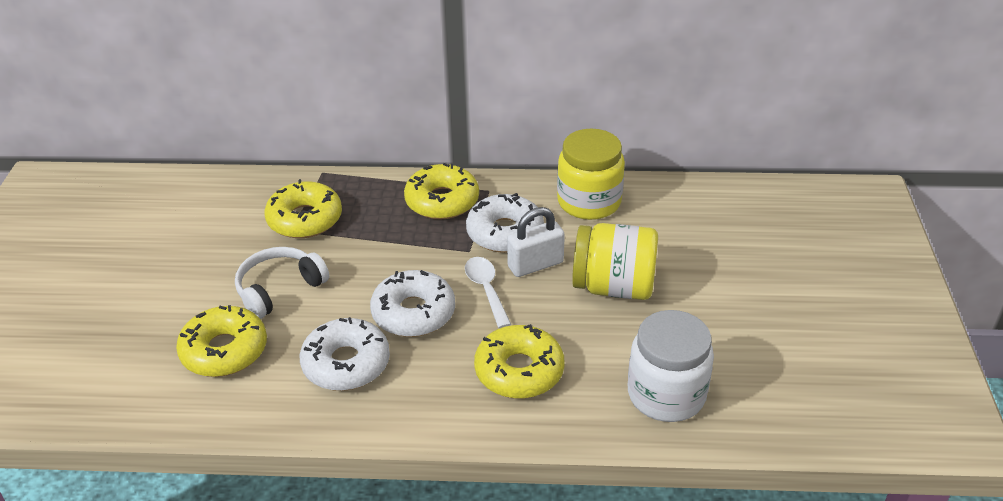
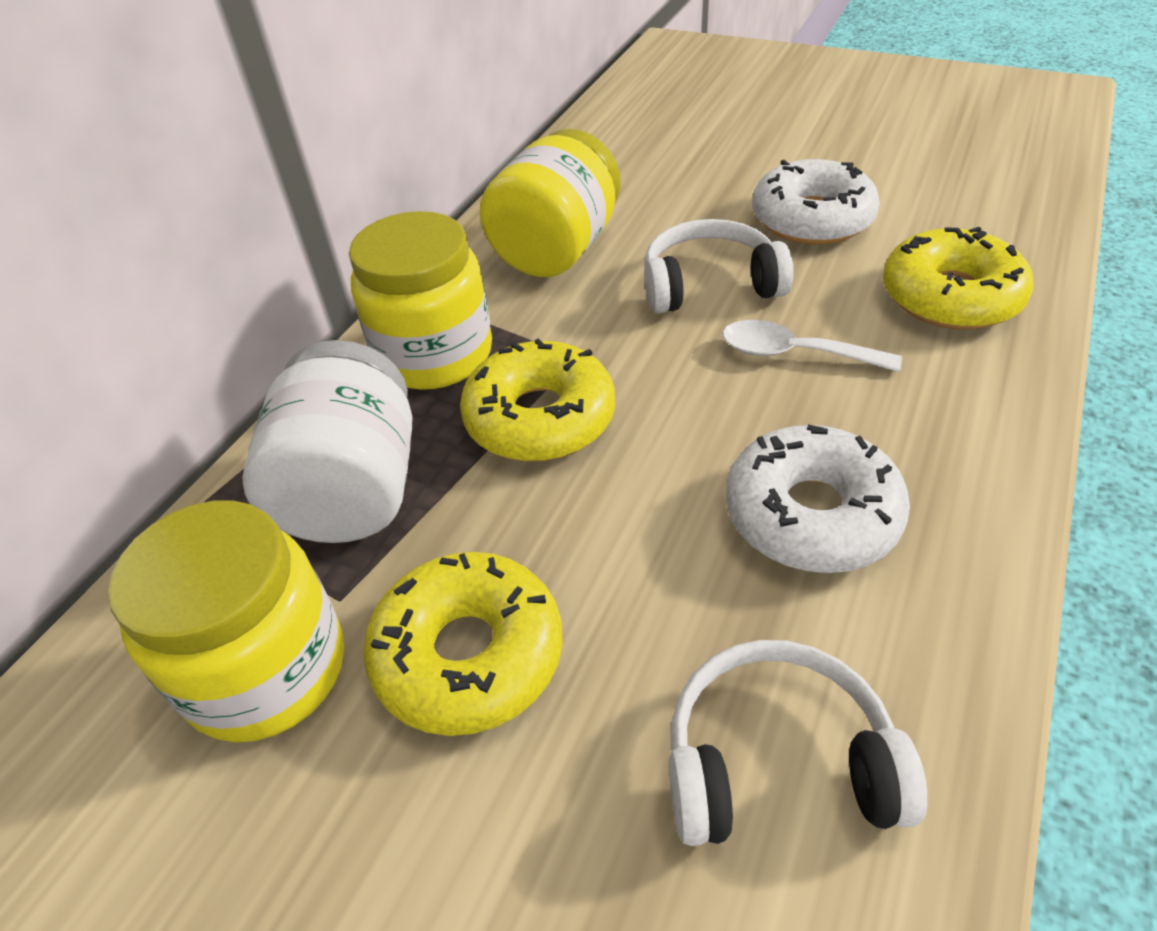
white donut: [300,317,390,391] [370,270,455,337] [466,193,544,253] = 3 -> [726,424,910,573] [752,159,880,245] = 2
white headphones: [235,247,329,319] = 1 -> [644,219,793,314] [669,640,927,846] = 2
white padlock: [507,207,565,277] = 1 -> none = 0
yellow donut: [176,305,267,377] [264,179,342,238] [404,163,479,219] [474,324,565,398] = 4 -> [363,552,563,736] [460,339,615,462] [883,227,1034,330] = 3
yellow jar: [557,129,625,220] [572,223,658,300] = 2 -> [108,500,344,743] [349,211,492,390] [480,129,621,277] = 3

